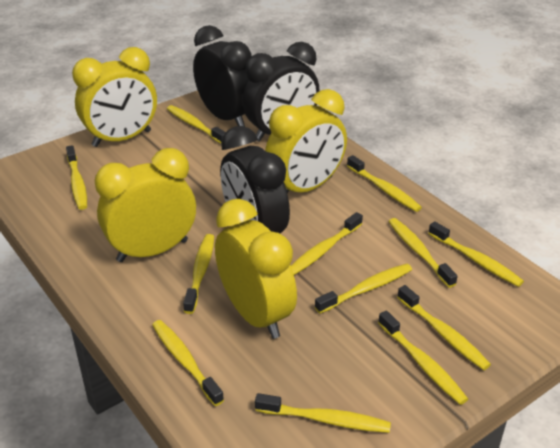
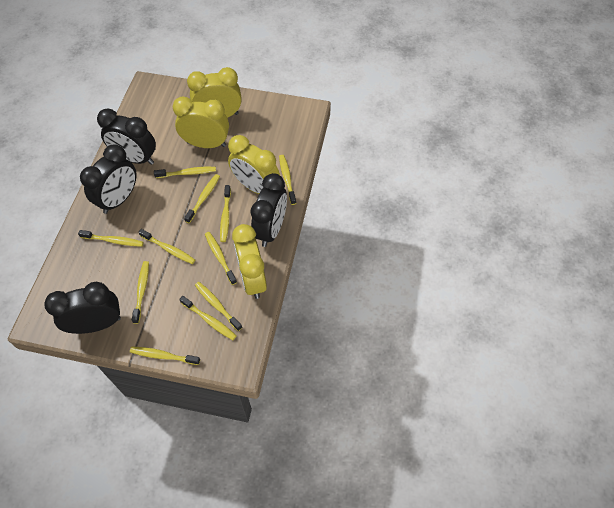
black clock: [193,25,251,127] [220,126,290,233] [242,42,319,142] = 3 -> [44,282,121,334] [80,144,137,214] [97,109,156,165] [251,173,287,247] = 4
yellow toothbrush: [66,145,87,210] [152,320,224,406] [167,105,226,144] [183,234,214,314] [255,393,391,433] [291,212,363,275] [315,264,412,314] [347,155,422,212] [378,310,468,405] [388,218,457,288] [397,285,491,370] [428,221,524,287] = 12 -> [78,230,144,247] [130,347,200,365] [132,261,149,324] [139,229,195,264] [154,167,216,178] [179,296,236,340] [184,174,220,223] [195,282,243,331] [205,232,237,285] [220,185,231,242] [279,155,296,205] = 11

